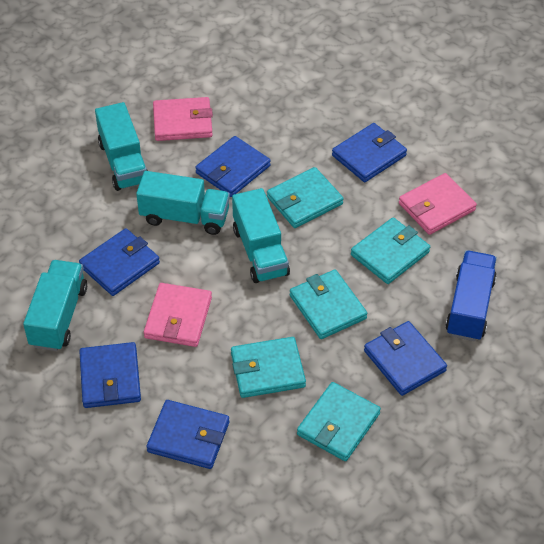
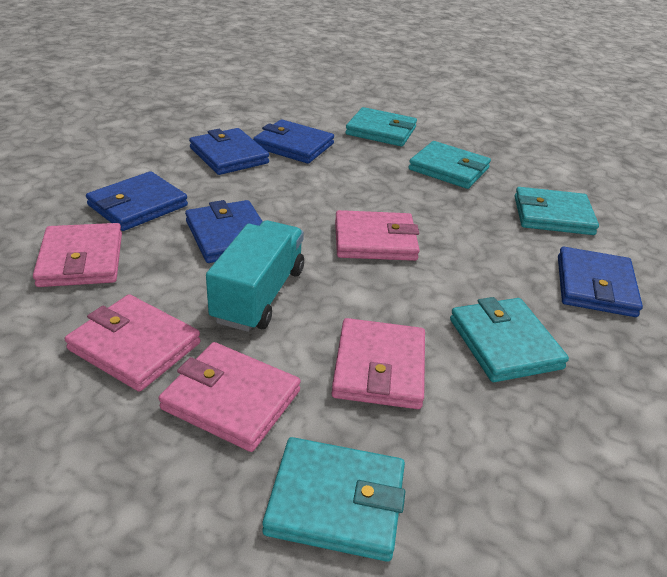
blue truck: [445,251,497,341] = 1 -> none = 0
blue wallet: [79,228,160,296] [79,342,141,408] [146,400,230,469] [195,136,271,197] [332,123,407,182] [364,321,447,396] = 6 -> [86,171,188,231] [185,200,263,263] [189,128,269,175] [253,119,334,164] [558,247,643,317] = 5
pink wallet: [144,283,212,347] [153,97,213,141] [399,173,477,235] = 3 -> [33,223,122,287] [65,294,201,392] [158,342,301,452] [331,318,425,409] [335,210,420,261] = 5
turquoise truck: [23,260,87,351] [95,102,148,191] [136,171,230,235] [232,188,290,283] = 4 -> [206,220,304,332] = 1

